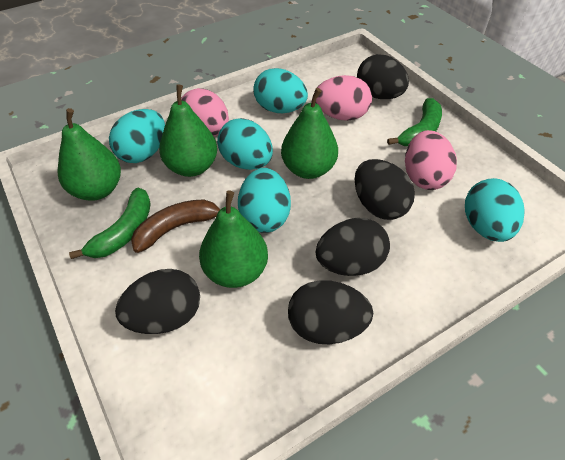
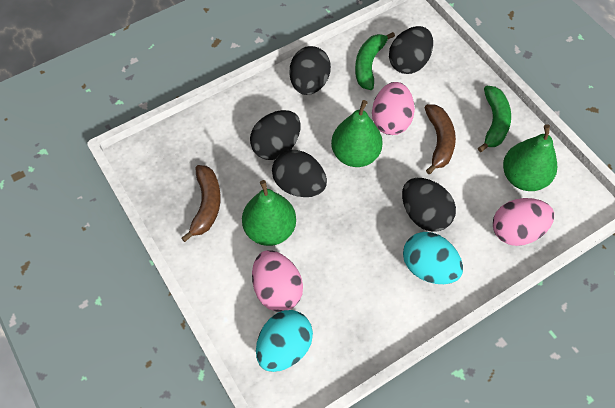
brown banana: [131,199,221,253] = 1 -> [182,165,221,242] [424,104,456,174] = 2
green pear: [58,108,121,201] [159,85,217,177] [199,191,268,288] [281,88,338,179] = 4 -> [242,180,296,246] [331,100,383,167] [503,124,557,191] = 3
turquoise egg: [109,109,165,163] [217,118,273,170] [238,168,291,233] [253,68,308,113] [465,178,525,242] = 5 -> [256,310,313,372] [403,232,463,284] = 2

